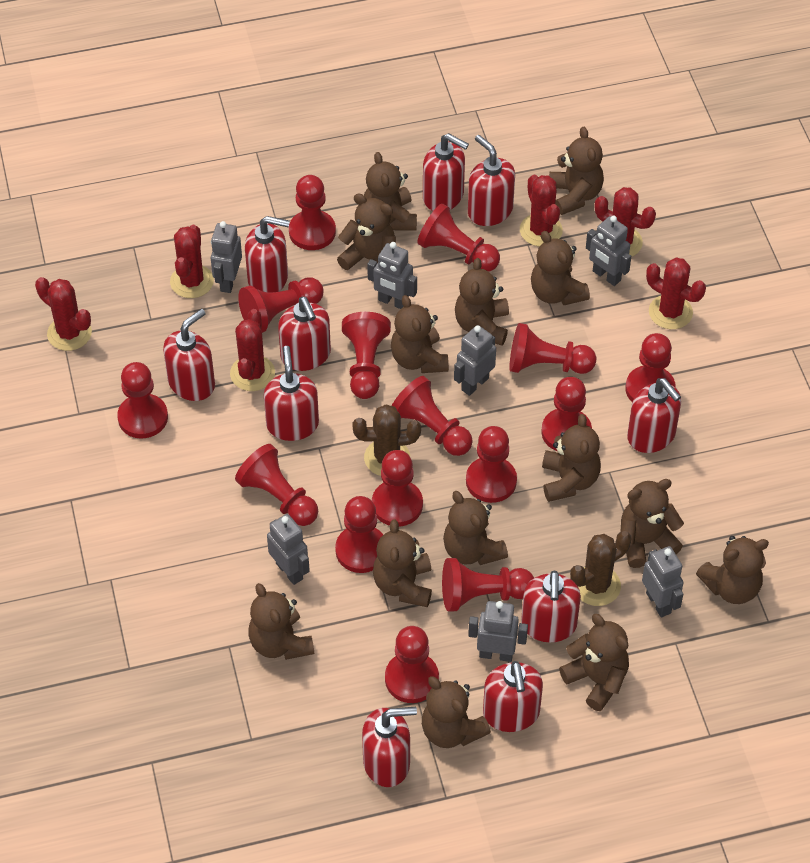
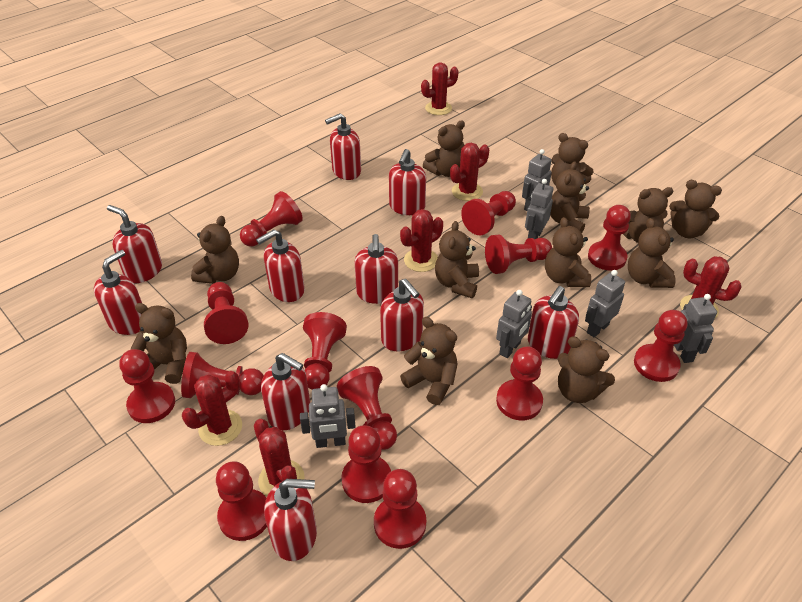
brown cactus: [352,404,421,476] [570,531,631,606] = 2 -> none = 0
brown teddy bear: [248,583,314,660] [337,194,396,270] [364,152,417,230] [373,519,432,607] [391,295,449,373] [422,676,491,748] [443,491,508,565] [455,258,509,346] [531,231,590,305] [542,414,601,502] [549,127,604,215] [559,614,629,711] [621,479,684,568] [696,536,769,604] = 14 -> [131,303,187,384] [191,216,239,284] [400,317,457,405] [423,120,465,177] [435,221,479,298] [545,217,591,287] [550,161,590,233] [551,133,594,186] [558,336,615,403] [623,187,673,243] [628,218,676,288] [669,180,722,238] = 12
grey robot: [211,221,242,293] [267,514,310,585] [367,242,417,309] [454,325,496,396] [468,601,528,662] [586,216,631,286] [642,546,684,617] = 7 -> [300,384,355,448] [496,290,532,358] [522,149,552,211] [525,179,553,239] [585,270,625,337] [674,294,717,363] = 6
red pawn: [117,362,168,439] [235,444,318,526] [238,277,324,333] [289,175,336,250] [335,496,383,573] [342,312,391,399] [372,450,423,527] [385,626,439,703] [392,376,473,456] [417,203,500,272] [442,558,534,611] [466,426,517,503] [509,323,596,374] [541,377,592,451] [625,333,676,402] = 15 -> [119,349,175,423] [181,352,264,398] [204,282,249,344] [216,461,267,541] [240,191,303,246] [303,312,347,390] [337,366,397,450] [341,425,391,503] [374,469,426,549] [461,191,516,235] [485,235,552,274] [496,346,543,421] [588,205,631,270] [634,310,687,382] = 14

